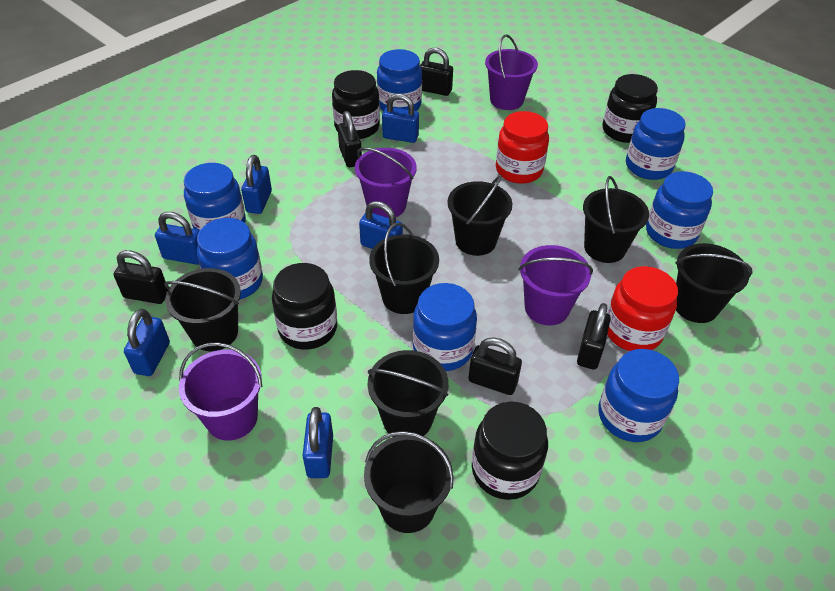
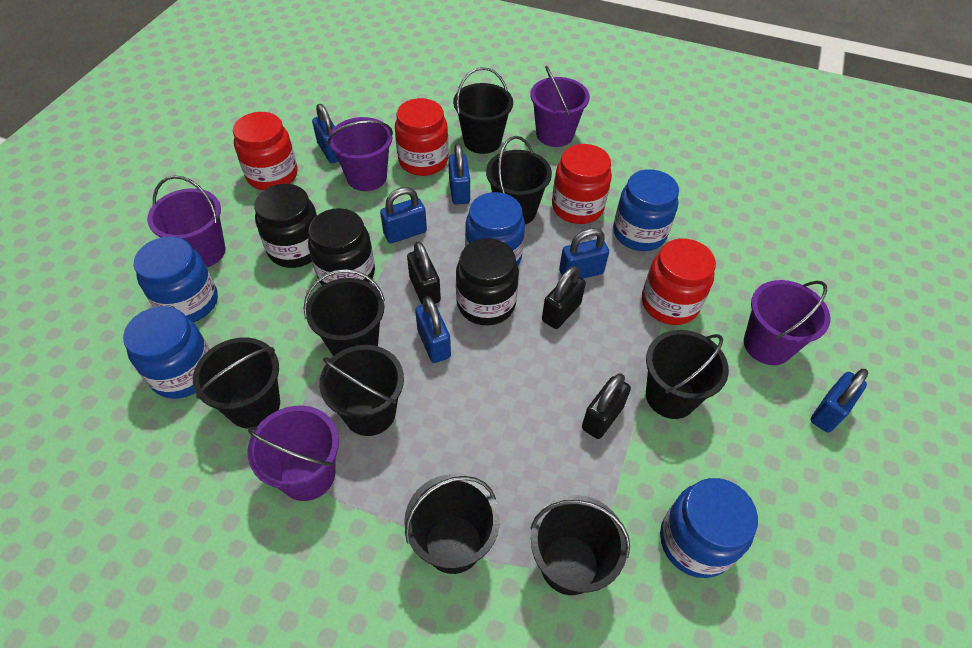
black bucket: [164,268,241,351] [364,431,454,533] [368,350,448,437] [369,223,439,314] [447,175,512,256] [583,176,649,263] [675,243,752,323] = 7 -> [193,337,280,429] [303,269,385,356] [319,345,404,436] [404,474,500,574] [453,67,513,154] [486,136,552,224] [530,495,630,595] [646,330,729,419] = 8
black jar: [272,263,337,350] [332,70,380,139] [472,402,548,500] [602,74,658,143] = 4 -> [254,184,317,268] [308,208,375,286] [456,238,519,325] = 3
black padlock: [114,250,168,304] [338,111,362,167] [420,48,453,96] [468,337,522,395] [577,303,611,369] = 5 -> [407,241,441,305] [542,266,586,329] [582,373,631,439] = 3
blue jar: [184,163,246,231] [197,218,263,300] [377,49,422,111] [413,283,477,371] [599,349,679,442] [626,108,686,180] [646,171,713,249] = 7 -> [123,306,210,399] [134,236,218,322] [465,192,525,266] [613,169,679,251] [660,478,758,578] = 5
purple bucket: [179,342,262,441] [355,147,417,218] [485,34,538,110] [519,245,593,325] = 4 -> [147,176,225,267] [247,405,339,501] [328,117,393,191] [530,66,590,147] [744,280,830,365] = 5
red jar: [496,111,549,184] [607,266,678,351] = 2 -> [233,112,298,190] [395,98,449,176] [552,144,612,224] [642,239,716,325] = 4

